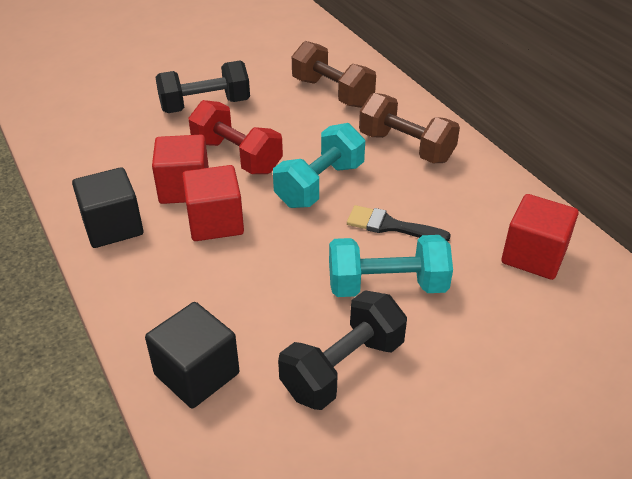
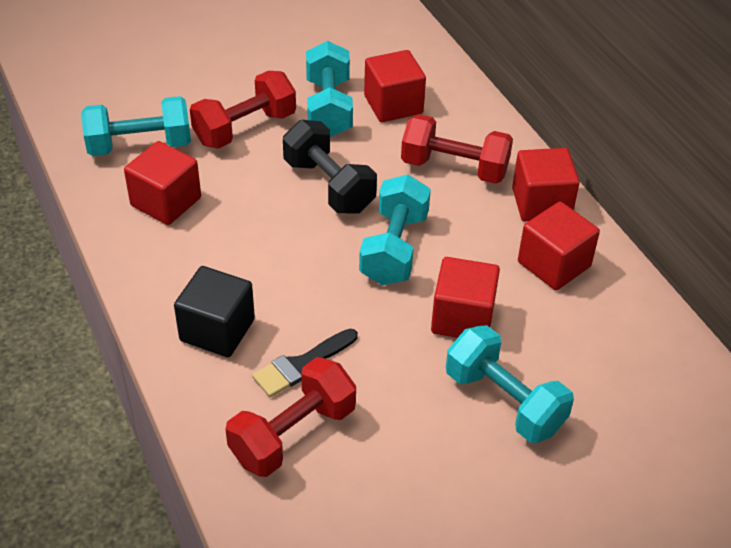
black cube: [72,167,143,248] [145,302,239,408] = 2 -> [174,266,255,357] = 1
black dumbbell: [155,60,250,113] [278,290,407,410] = 2 -> [283,120,377,214] = 1
brown dumbbell: [292,41,376,108] [359,93,460,163] = 2 -> none = 0
red cube: [152,135,209,204] [182,165,244,241] [501,194,579,280] = 3 -> [124,141,201,225] [364,50,426,122] [431,257,500,338] [512,148,580,222] [518,202,600,290] = 5
red dumbbell: [188,100,283,174] = 1 -> [190,71,296,149] [225,357,356,477] [401,114,513,184] = 3
turquoise dumbbell: [273,123,365,208] [329,235,453,297] = 2 -> [81,96,191,156] [306,41,353,137] [359,175,431,285] [446,325,574,443] = 4

